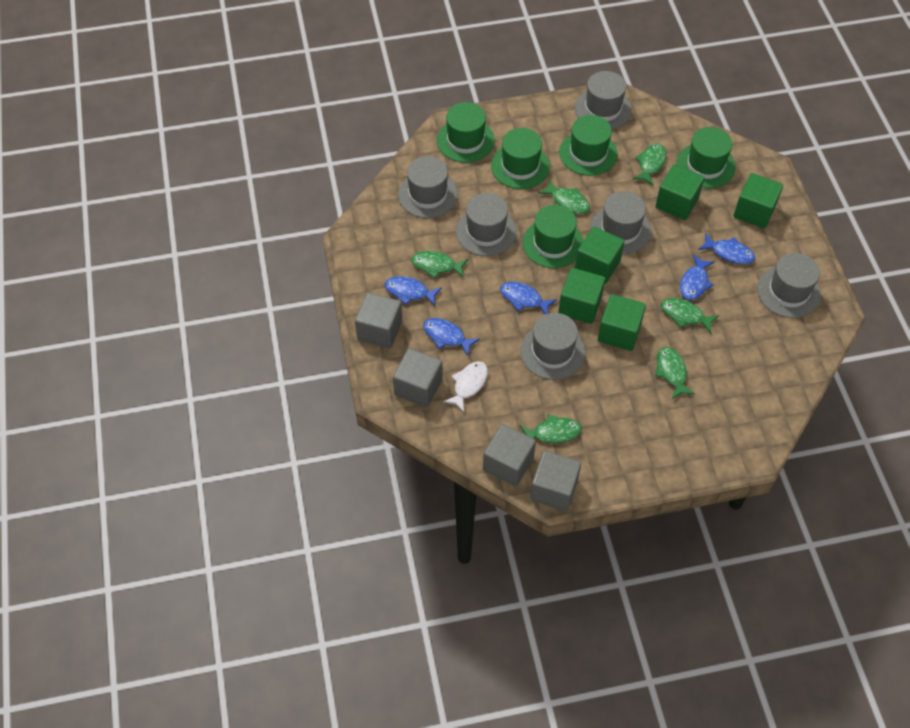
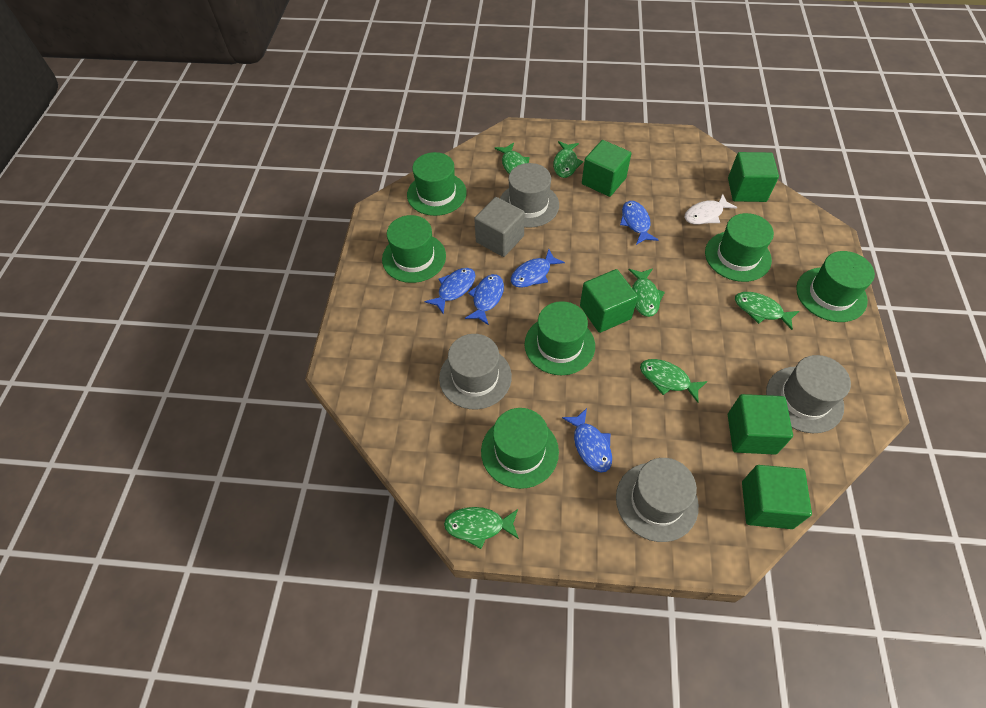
green hat: [437,102,495,163] [491,128,550,189] [523,205,583,268] [559,115,618,176] [676,127,735,188] = 5 -> [382,215,446,283] [407,152,467,216] [481,408,559,489] [525,301,595,375] [705,213,774,282] [796,251,875,322] = 6
grey cube: [355,292,402,349] [393,348,443,407] [483,424,536,487] [530,451,581,511] = 4 -> [474,197,525,257] = 1
grey hat: [398,156,458,218] [456,193,517,256] [520,313,585,380] [575,71,632,129] [590,191,651,254] [757,253,821,318] = 6 -> [439,334,512,409] [500,163,559,228] [616,458,699,542] [766,355,851,433] = 4

